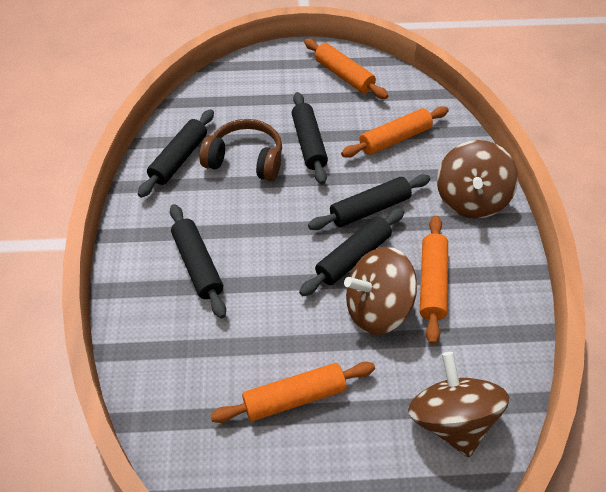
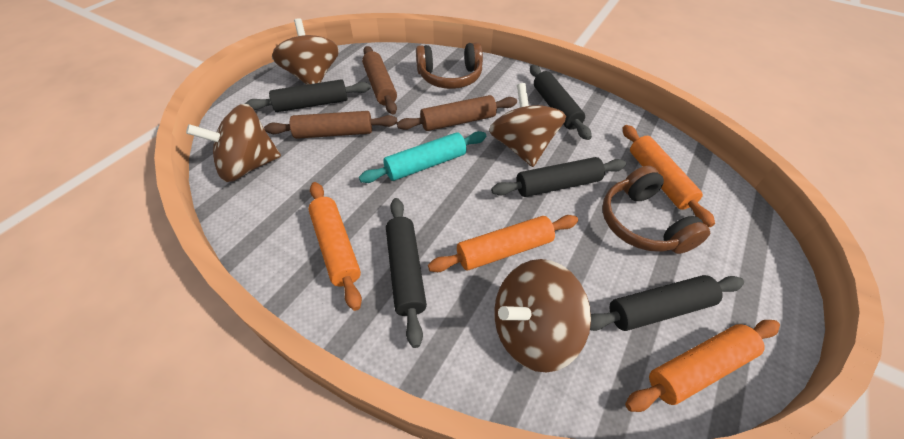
brown headphones: [199,119,282,181] = 1 -> [416,42,483,89] [602,166,710,254] = 2
brown rolling pin: none = 0 -> [264,111,397,139] [362,46,397,114] [397,95,517,131] = 3
brown spinning top: [344,247,417,335] [408,352,509,457] [437,140,518,219] = 3 -> [186,104,281,182] [272,18,339,85] [489,83,566,167] [494,259,591,373] = 4
turquoise rolling pin: none = 0 -> [359,131,486,183] = 1

